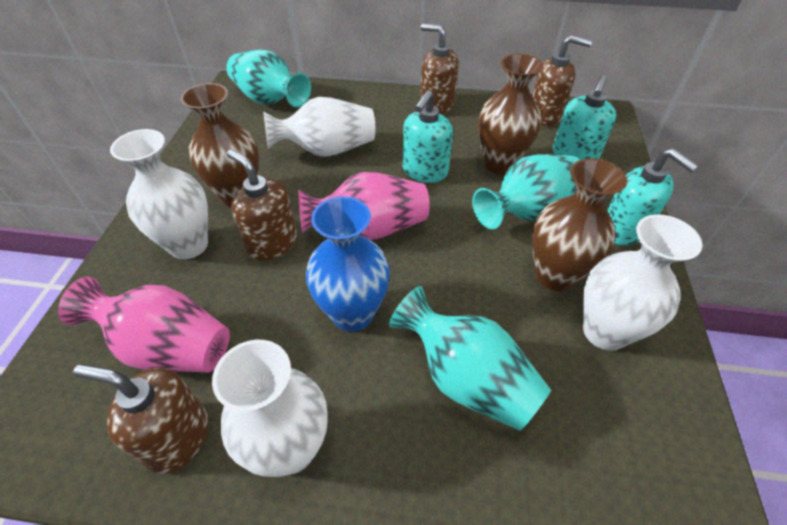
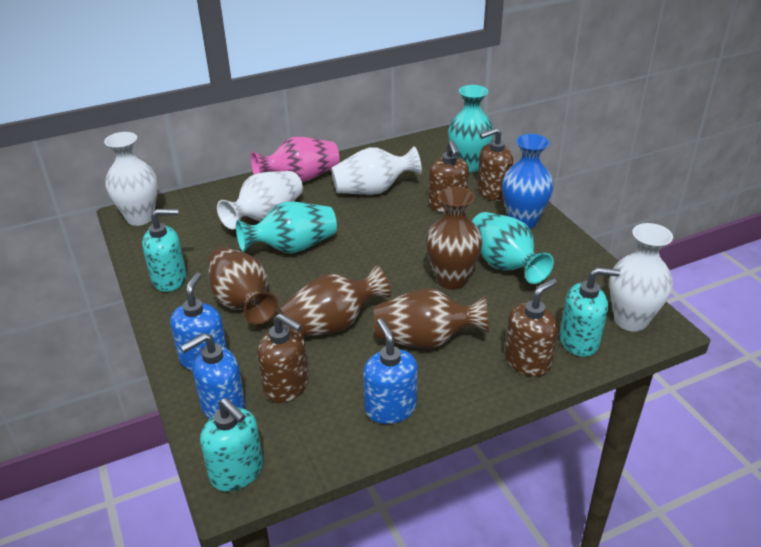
blue soap dispenser: none = 0 -> [170,272,227,371] [180,333,245,419] [363,318,418,424] = 3
brown vase: [181,83,259,208] [478,54,544,174] [532,158,627,291] = 3 -> [208,247,278,324] [278,265,391,337] [374,288,489,349] [426,187,482,290] = 4
pink vase: [58,277,230,372] [298,172,429,240] = 2 -> [251,137,339,182] = 1

